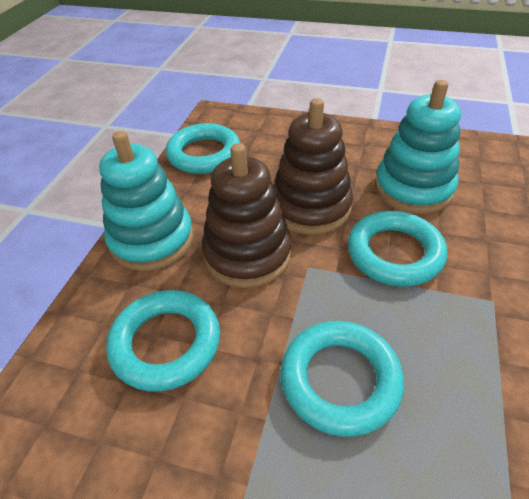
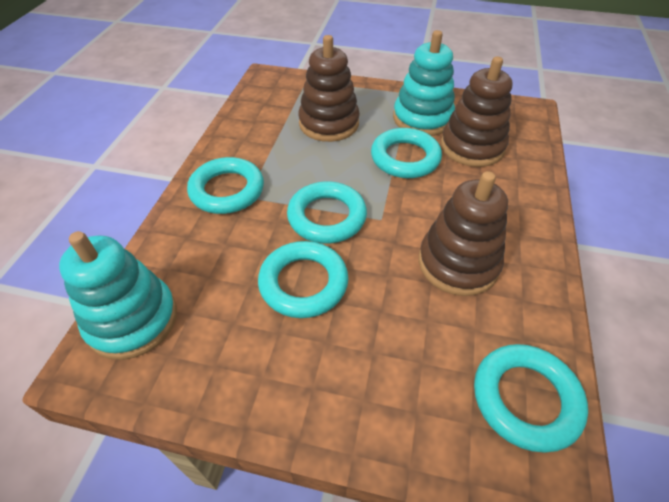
brown stacking toy: [202,143,292,288] [274,98,353,235] = 2 -> [298,35,360,142] [419,171,508,296] [441,56,512,167] = 3
turquoise ring: [106,290,220,392] [166,123,240,174] [281,321,404,437] [348,211,447,287] = 4 -> [187,157,264,214] [258,241,349,318] [287,181,367,243] [371,128,442,178] [474,344,588,452] = 5

